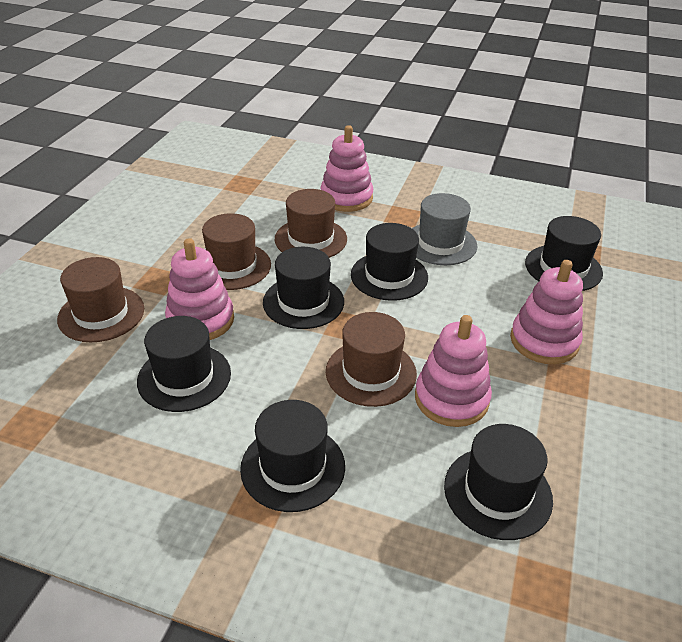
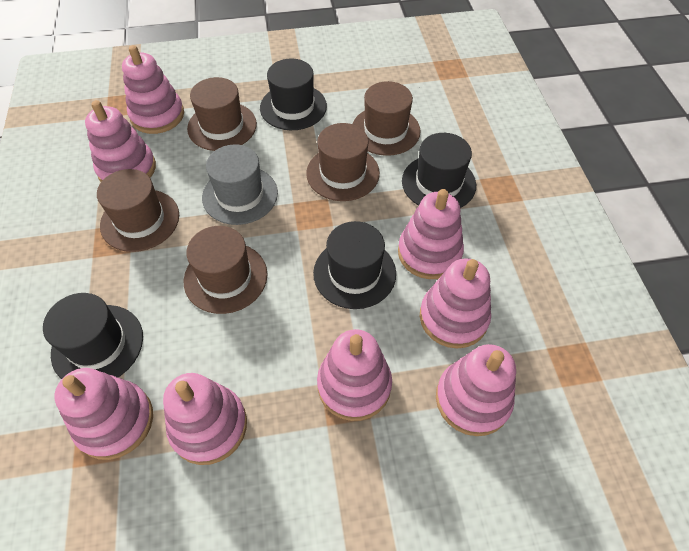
black hat: [137,316,231,412] [240,400,345,512] [263,247,344,329] [351,223,428,301] [444,424,553,540] [525,216,603,291] = 6 -> [43,293,143,379] [260,59,327,130] [313,221,396,309] [402,133,476,208] = 4
brown hat: [57,257,144,342] [202,213,271,290] [275,189,347,258] [326,312,417,407] = 4 -> [97,169,179,252] [184,226,267,314] [187,77,257,151] [306,123,380,201] [352,81,421,156] = 5
pink stacking toy: [165,238,234,340] [320,125,373,212] [415,315,492,427] [510,260,583,364] = 4 -> [54,368,153,460] [85,100,156,182] [122,45,184,134] [163,373,247,465] [317,329,392,421] [398,189,464,279] [420,258,491,348] [436,344,516,436] = 8

